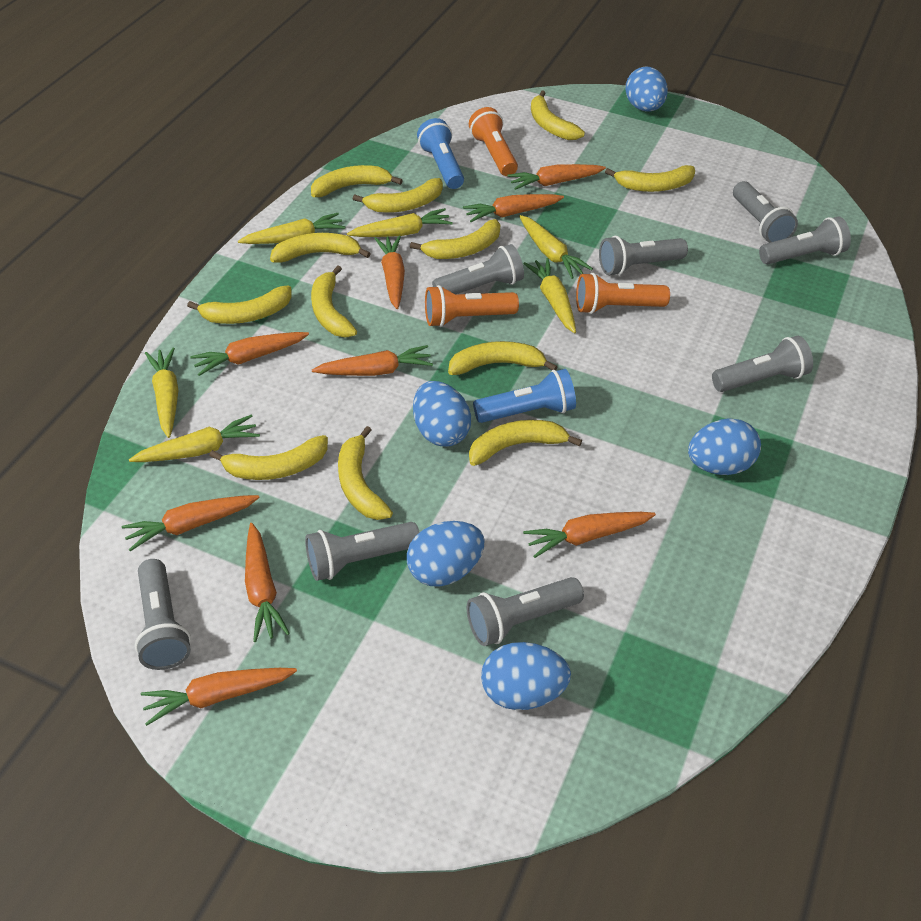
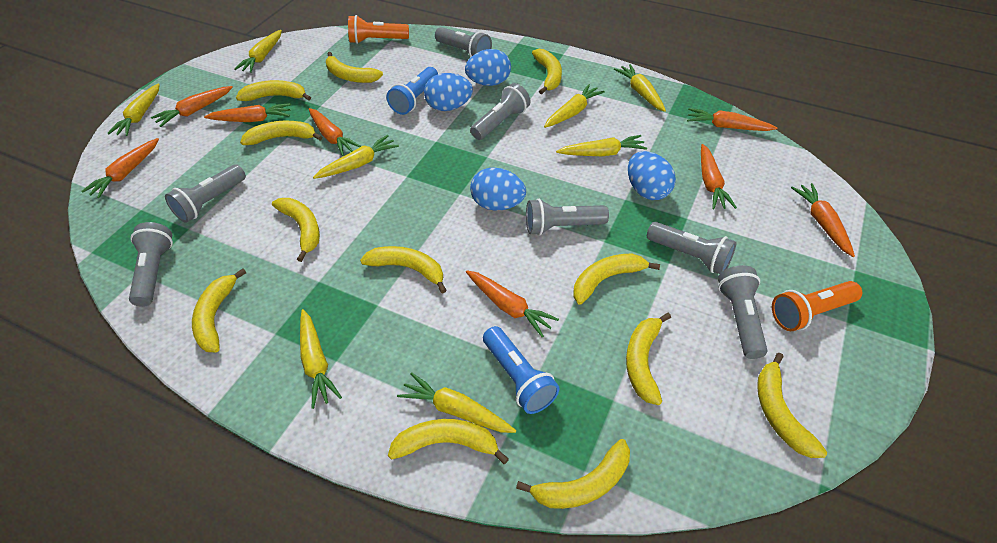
blue egg: [407,521,484,587] [413,381,471,447] [481,642,571,710] [625,67,668,112] [688,418,761,475] = 5 -> [424,73,473,111] [465,49,511,86] [470,168,526,211] [628,151,676,200] = 4
grey flashlight: [135,559,191,670] [305,522,420,581] [432,244,524,295] [467,577,584,646] [599,236,688,276] [712,336,813,392] [733,181,798,243] [759,216,851,265] = 8 -> [129,222,173,307] [165,164,246,223] [435,27,492,57] [470,83,530,140] [526,199,609,235] [647,222,736,274] [718,265,767,359] = 7
orange carrot: [122,495,260,551] [141,668,297,726] [190,332,309,376] [245,523,290,642] [312,345,433,376] [374,236,405,309] [463,194,564,222] [508,164,606,190] [523,512,656,558] = 9 -> [82,138,159,198] [151,86,233,127] [204,103,291,122] [309,108,361,156] [466,270,559,338] [687,108,777,131] [701,144,737,209] [791,183,855,257] = 8
orange flashlight: [425,285,519,327] [469,107,518,176] [576,273,670,314] = 3 -> [348,15,409,44] [772,281,862,331] = 2
yellow carrot: [129,415,260,462] [145,347,178,438] [238,213,345,244] [347,208,453,237] [519,215,593,279] [524,258,576,333] = 6 -> [107,83,160,136] [234,30,282,73] [300,309,342,409] [313,135,399,179] [397,372,516,433] [544,84,605,128] [556,135,647,156] [614,64,666,112] = 8

